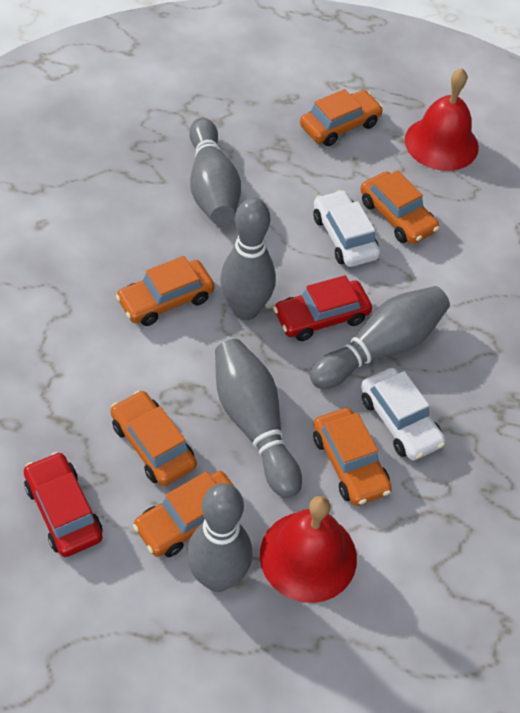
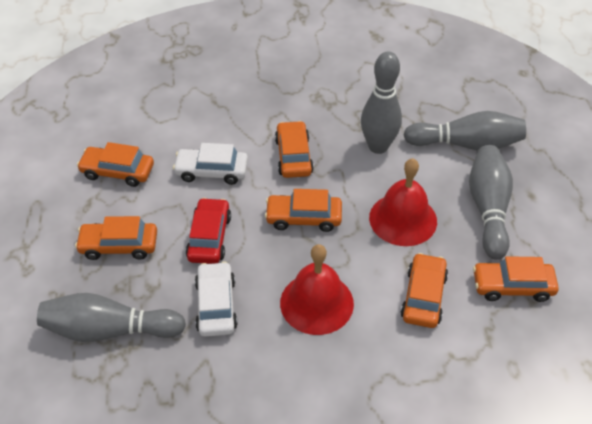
grey bowling pin: [187,483,252,592] [189,118,241,225] [215,339,302,498] [220,198,276,320] [310,286,450,389] = 5 -> [37,293,186,342] [361,52,402,154] [404,111,526,151] [469,145,513,260] = 4
red car: [24,452,103,557] [274,275,372,341] = 2 -> [186,198,231,264] = 1

